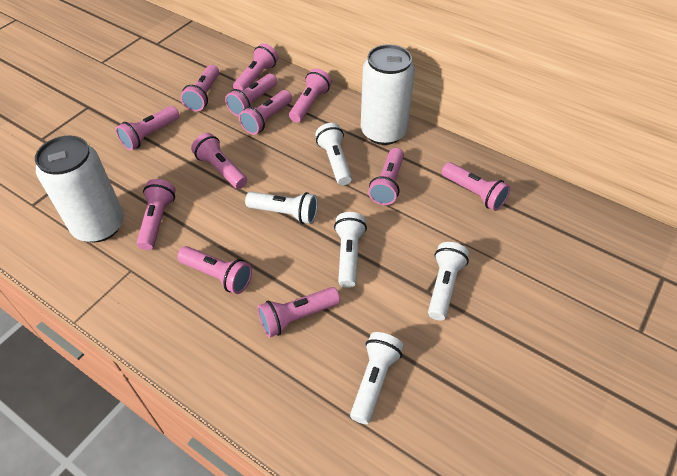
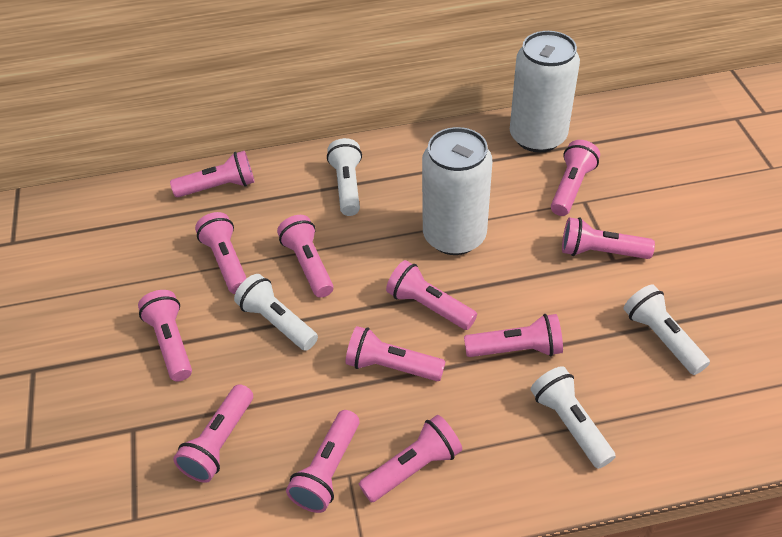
white flashlight: [245,192,318,224] [315,123,352,185] [334,212,367,288] [350,332,404,424] [428,242,469,321] = 5 -> [234,274,318,351] [327,138,362,216] [531,366,616,469] [624,284,710,375] = 4

